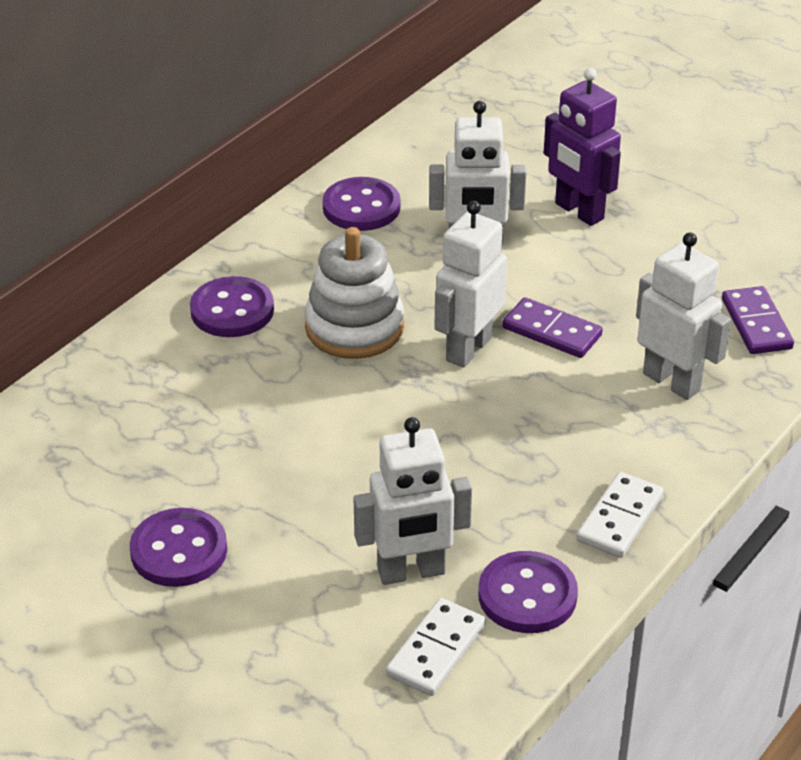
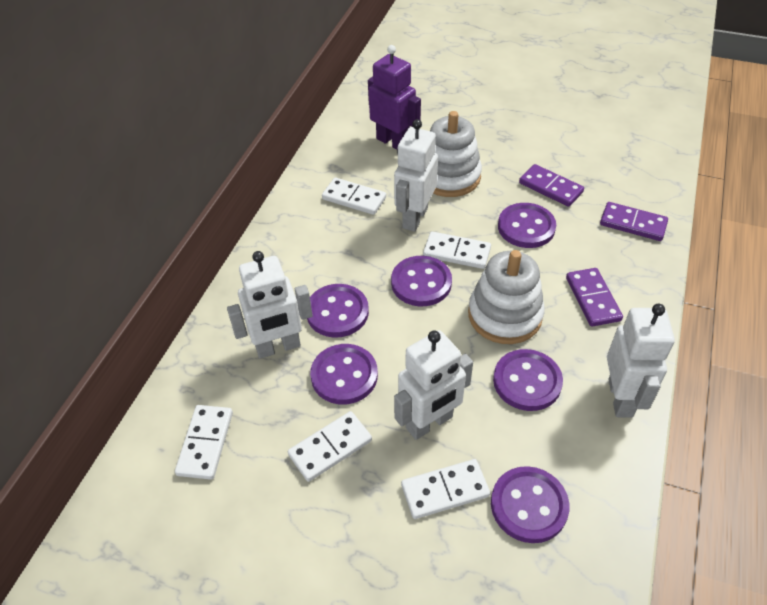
purple button: [130,508,227,587] [190,276,274,337] [322,177,401,231] [478,551,578,633] = 4 -> [307,284,369,338] [310,344,378,404] [391,256,452,306] [491,466,569,543] [493,349,563,411] [498,203,556,248] = 6
purple domino: [503,297,603,358] [722,286,794,354] = 2 -> [519,164,584,207] [566,268,623,327] [600,202,668,241] = 3
white domino: [386,598,486,696] [577,472,664,558] = 2 -> [175,405,233,480] [288,411,372,482] [322,178,386,215] [401,459,490,519] [423,232,491,269] = 5
white stacking toy: [305,227,404,359] = 1 -> [430,111,482,197] [468,250,545,344] = 2

